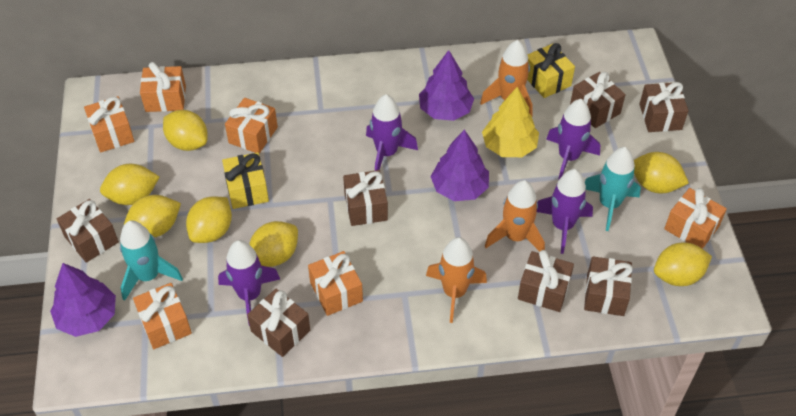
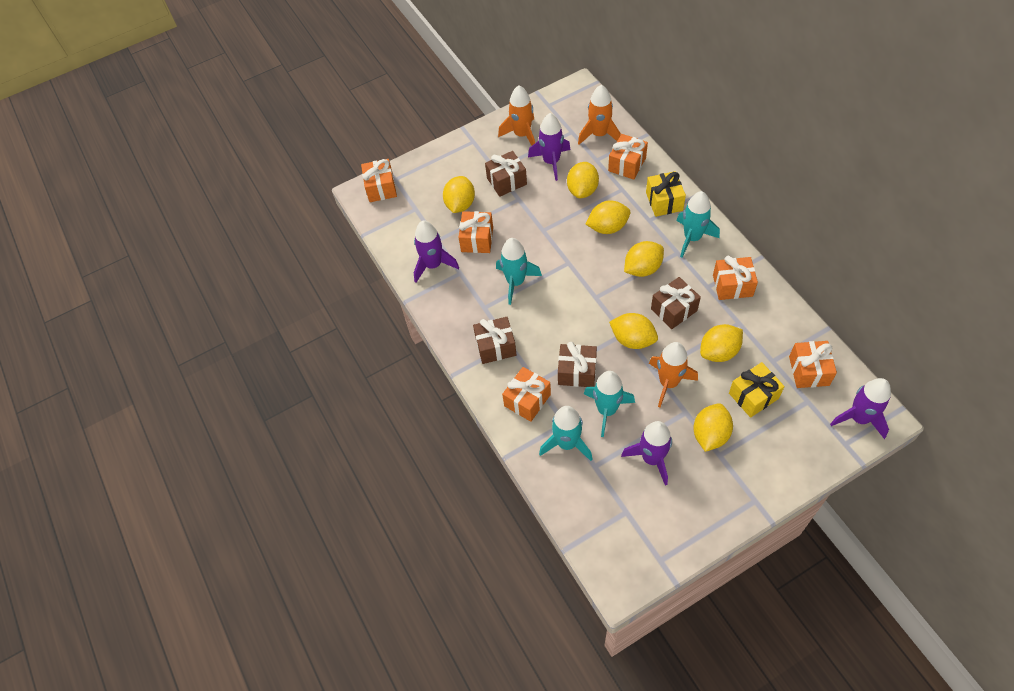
brown gift: [57,199,119,263] [247,289,310,357] [343,170,388,226] [518,250,574,312] [570,72,626,128] [584,256,633,316] [639,82,688,132] = 7 -> [473,317,516,364] [485,151,527,197] [558,342,597,387] [651,277,701,329] = 4
purple tree: [50,263,116,337] [419,50,474,121] [431,129,489,201] = 3 -> none = 0
turquoise rocket: [120,220,183,301] [585,147,641,231] = 2 -> [496,238,542,305] [539,406,593,461] [584,371,635,437] [676,191,720,257] = 4
yellow tree: [482,87,539,157] = 1 -> none = 0

